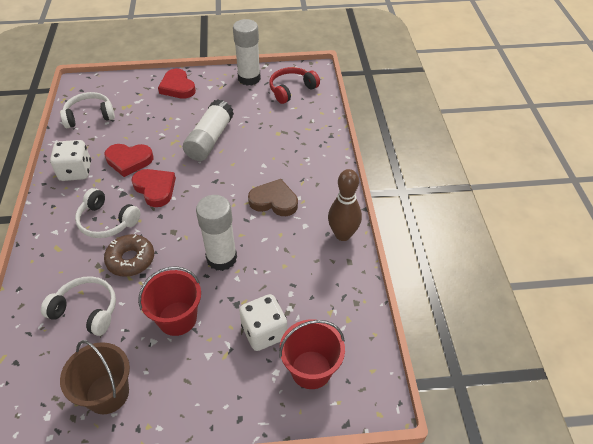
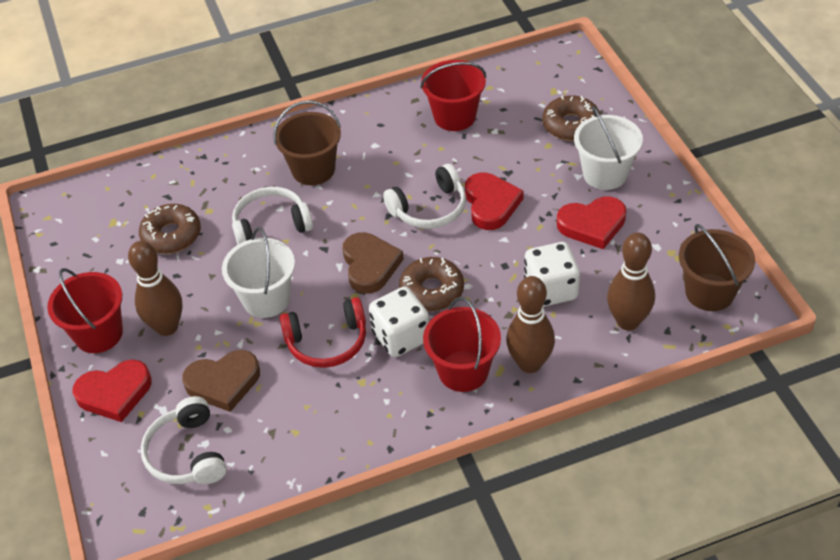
brown bowling pin: [328,169,362,241] = 1 -> [128,241,183,336] [506,276,555,373] [607,233,655,330] = 3
brown bucket: [60,340,130,414] = 1 -> [273,100,341,185] [679,224,755,311] = 2
brown donut: [104,234,154,277] = 1 -> [139,204,201,254] [399,257,464,311] [542,95,600,141] = 3
brown heart: [248,179,298,216] = 1 -> [182,350,260,412] [343,232,404,294] = 2
red bucket: [138,266,201,336] [279,319,345,389] = 2 -> [47,268,123,353] [420,60,486,131] [423,297,501,392] = 3
white bucket: none = 0 -> [222,227,295,318] [574,106,643,190] = 2
white glue stick: [183,99,234,161] [196,195,237,271] [233,19,261,86] = 3 -> none = 0

